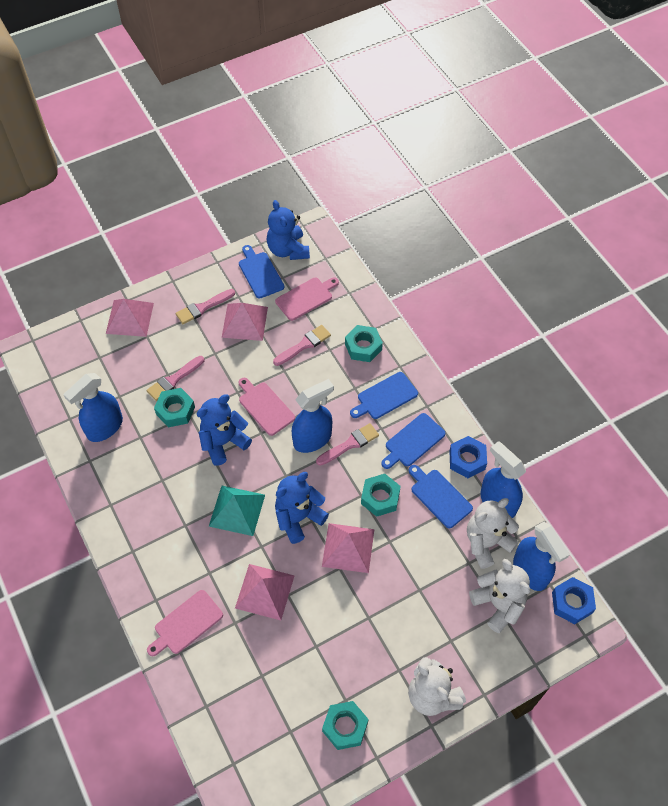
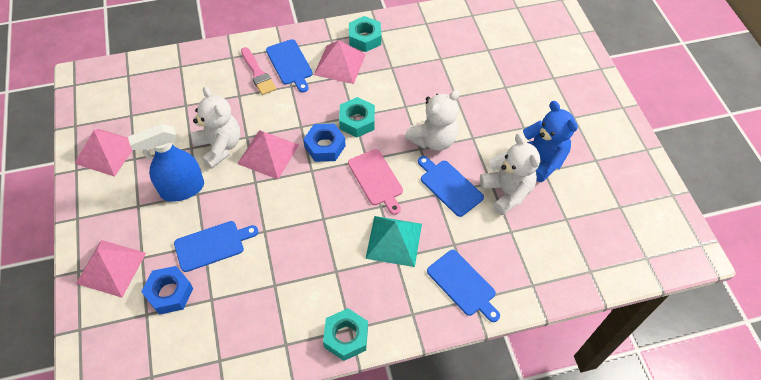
blue spray bottle: [63,373,123,442] [292,379,334,453] [480,441,526,518] [513,522,570,591] = 4 -> [128,124,204,202] = 1
blue teddy bear: [197,394,252,466] [267,200,310,260] [275,472,329,544] = 3 -> [523,101,578,182] = 1
pink brush: [146,356,204,401] [175,289,235,324] [273,325,331,366] [316,423,379,466] = 4 -> [241,47,276,95] = 1
pink cutting board: [147,590,223,656] [239,378,295,436] [275,277,339,321] = 3 -> [348,149,403,215] = 1
turquoise nut: [154,388,195,427] [322,701,368,750] [345,325,383,362] [361,474,401,517] = 4 -> [323,308,368,361] [339,97,375,138] [349,16,382,52] = 3

